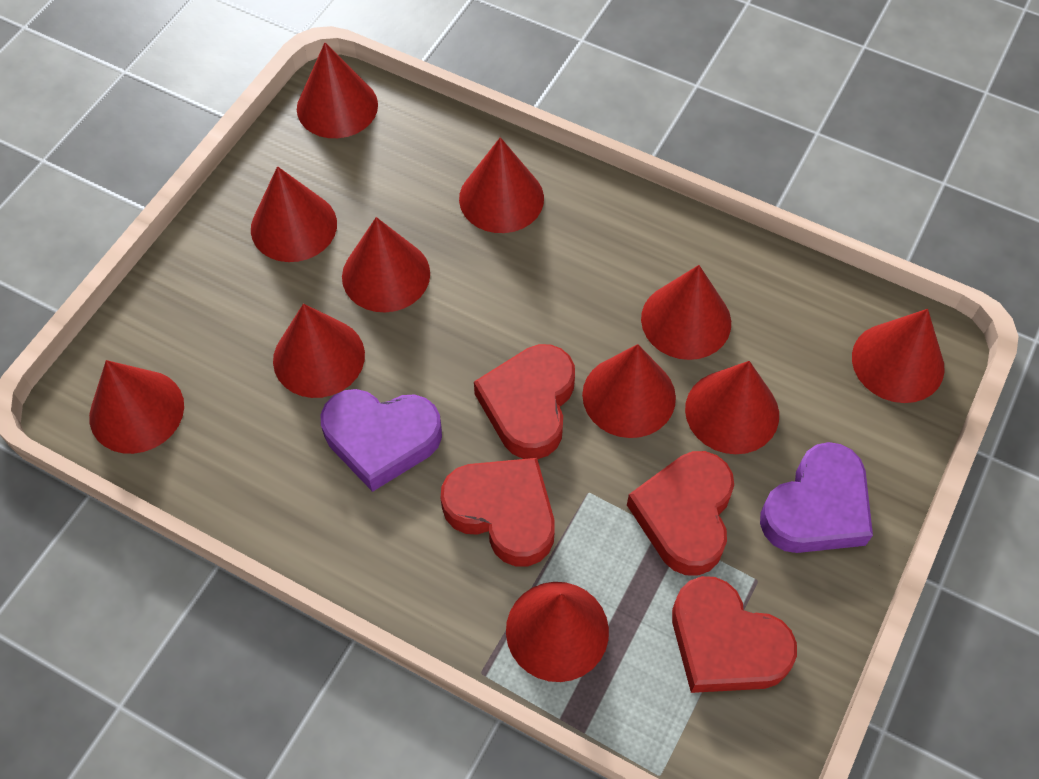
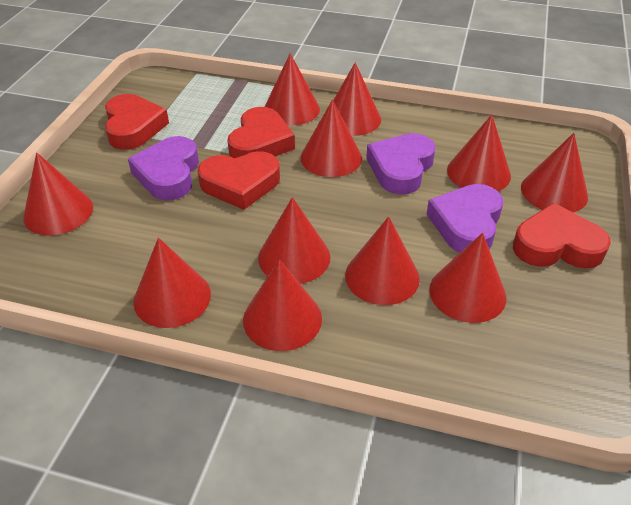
purple heart: [321,389,442,492] [760,442,873,553] = 2 -> [128,136,199,200] [366,133,436,195] [426,184,503,253] = 3

